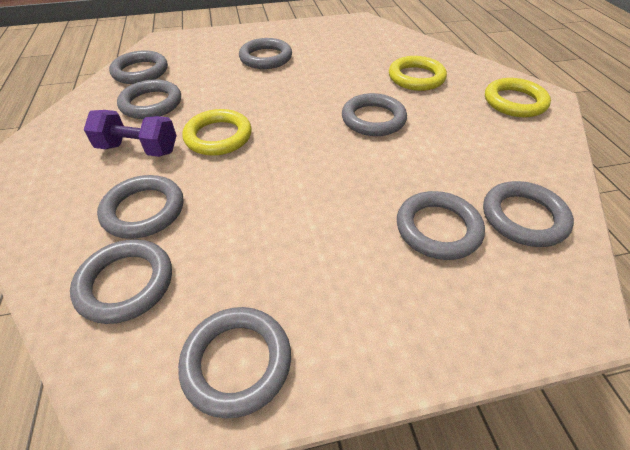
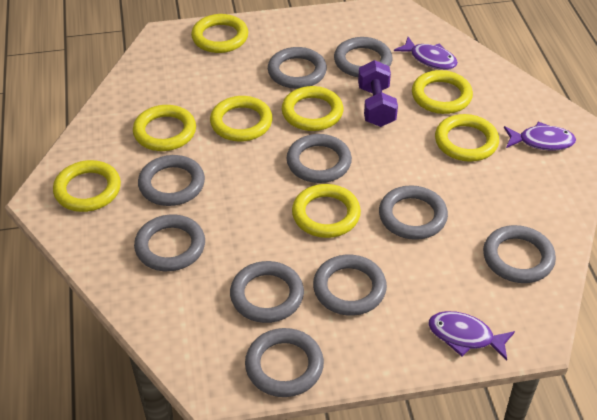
grey ring: [70,239,172,324] [97,175,183,239] [109,50,168,84] [117,79,181,119] [178,307,291,418] [239,38,292,69] [342,93,407,136] [397,191,485,260] [483,181,574,247] = 9 -> [134,215,205,271] [138,155,205,206] [230,261,304,323] [245,328,324,397] [268,47,327,89] [286,134,352,183] [313,255,387,316] [334,37,392,77] [379,185,448,240] [483,225,556,283] = 10
purple fish: none = 0 -> [394,37,458,70] [429,311,515,361] [504,122,576,151] = 3
yellow ring: [182,109,251,156] [389,56,447,91] [485,78,551,117] = 3 -> [53,160,121,212] [133,105,196,151] [191,14,248,53] [210,96,272,142] [282,86,343,131] [292,184,361,238] [412,70,473,114] [435,114,499,162] = 8

